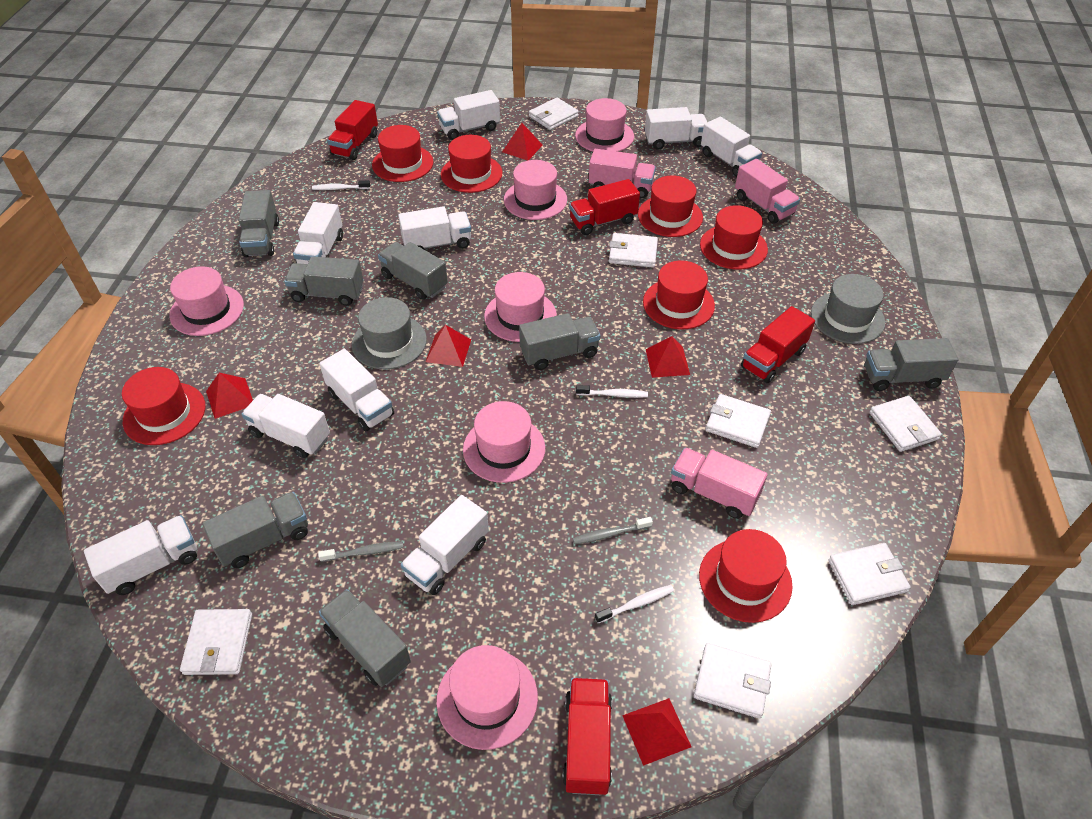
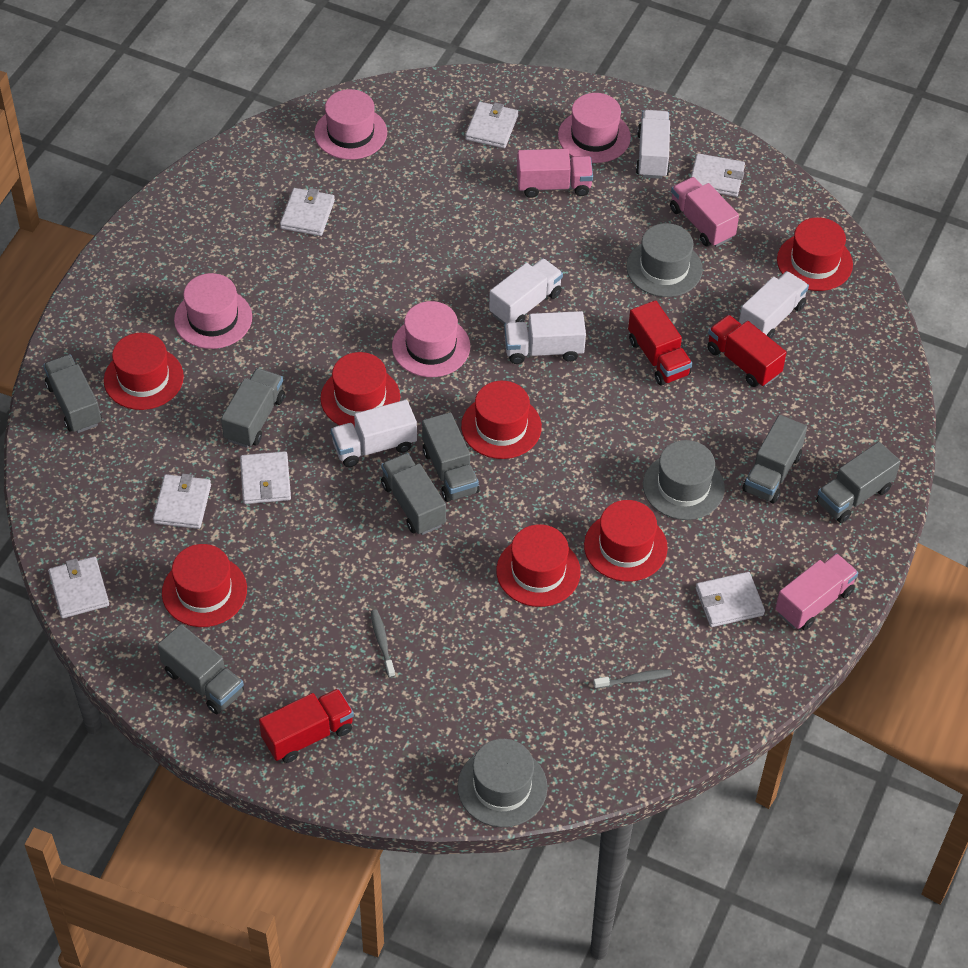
grey hat: [352,297,427,370] [811,274,885,344] = 2 -> [457,739,548,827] [626,223,703,297] [643,440,725,520] = 3
pink hat: [170,266,244,336] [437,645,538,750] [463,401,545,483] [484,272,557,342] [504,160,567,220] [575,98,634,152] = 6 -> [174,273,252,349] [314,89,387,160] [392,301,470,377] [558,93,631,163] = 4
red pyramid: [206,373,253,419] [426,325,471,367] [502,123,543,160] [622,698,691,766] [646,336,690,378] = 5 -> none = 0
red truck: [327,100,378,160] [562,678,612,795] [569,179,640,235] [741,306,815,383] = 4 -> [259,689,354,763] [628,300,692,386] [707,315,787,387] = 3
white toothbrush: [312,180,370,190] [576,385,648,398] [595,585,674,623] = 3 -> none = 0
white truck: [84,515,197,595] [241,394,330,458] [293,202,343,264] [319,349,394,431] [398,206,471,250] [400,495,489,595] [437,90,500,140] [645,107,707,150] [701,117,762,177] = 9 -> [331,400,417,467] [489,258,563,325] [504,311,586,364] [636,110,671,179] [739,271,809,339] = 5

